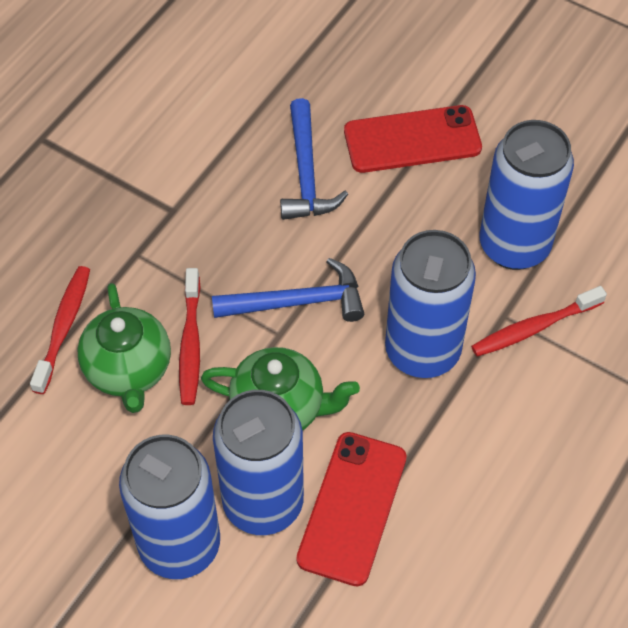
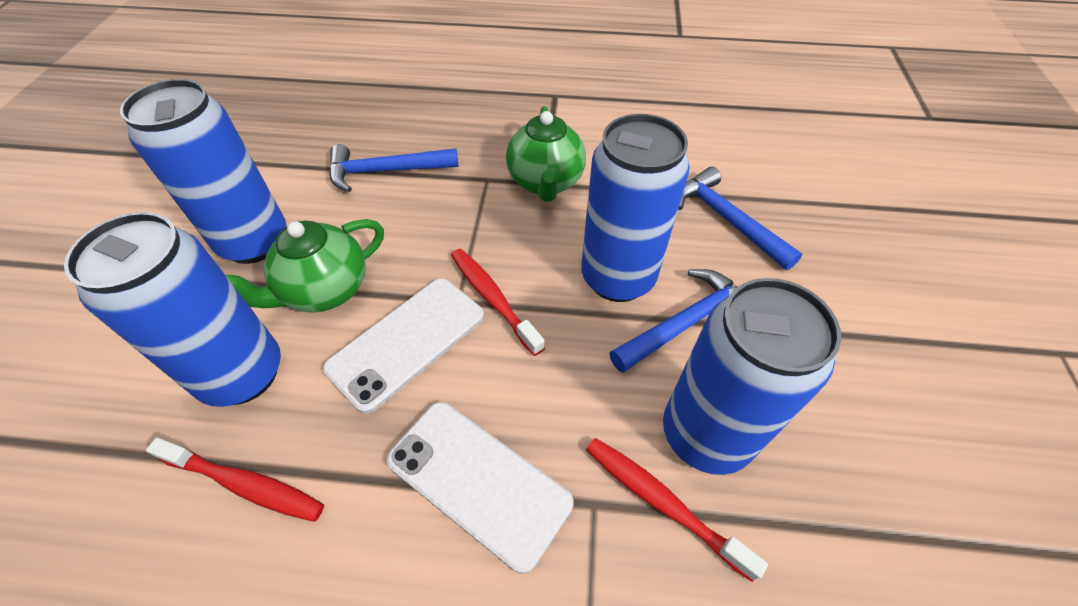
blue hammer: [212,258,364,322] [280,98,348,220] = 2 -> [329,144,458,192] [610,269,738,373] [678,167,802,270] = 3
red phone: [296,432,407,587] [344,105,482,173] = 2 -> none = 0
white phone: none = 0 -> [323,278,484,414] [386,402,573,574] = 2

